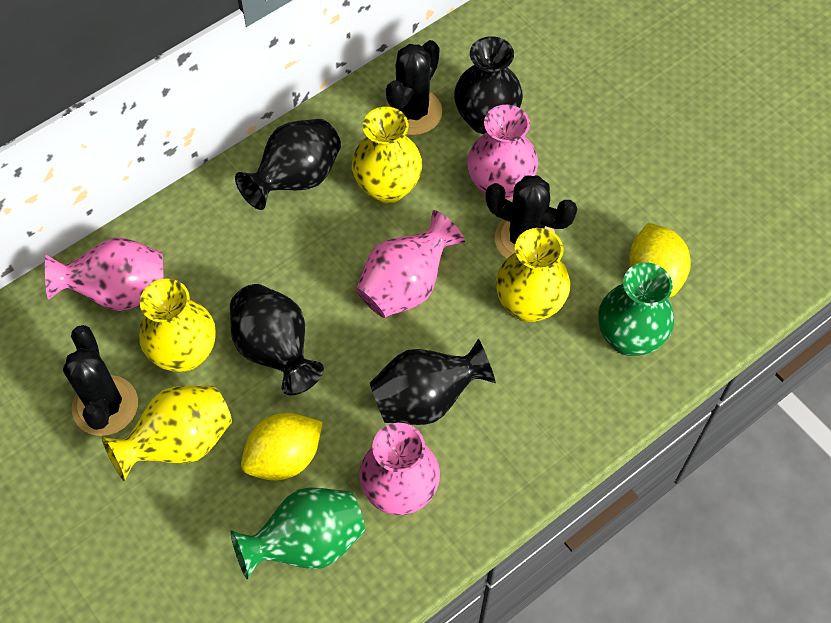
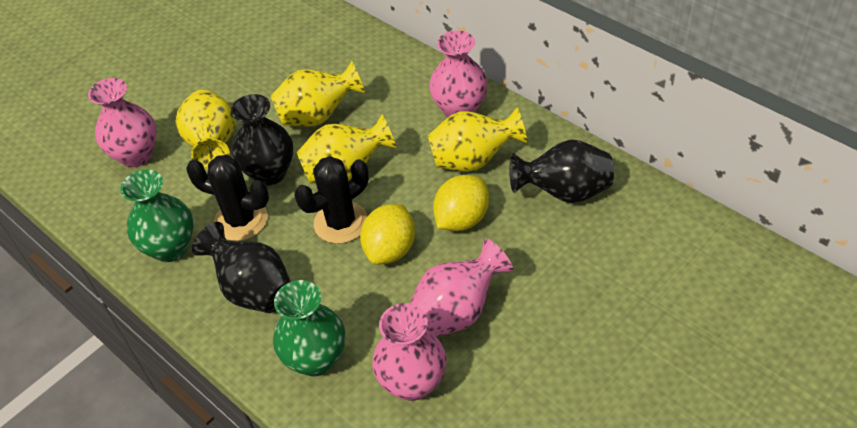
black cactus: [63,325,138,436] [385,40,442,135] [486,176,577,259] = 3 -> [186,155,269,241] [294,156,369,244] = 2
black vase: [230,284,324,396] [235,119,341,210] [370,339,496,425] [454,36,523,134] = 4 -> [192,222,291,313] [231,94,293,186] [509,139,614,203] = 3

